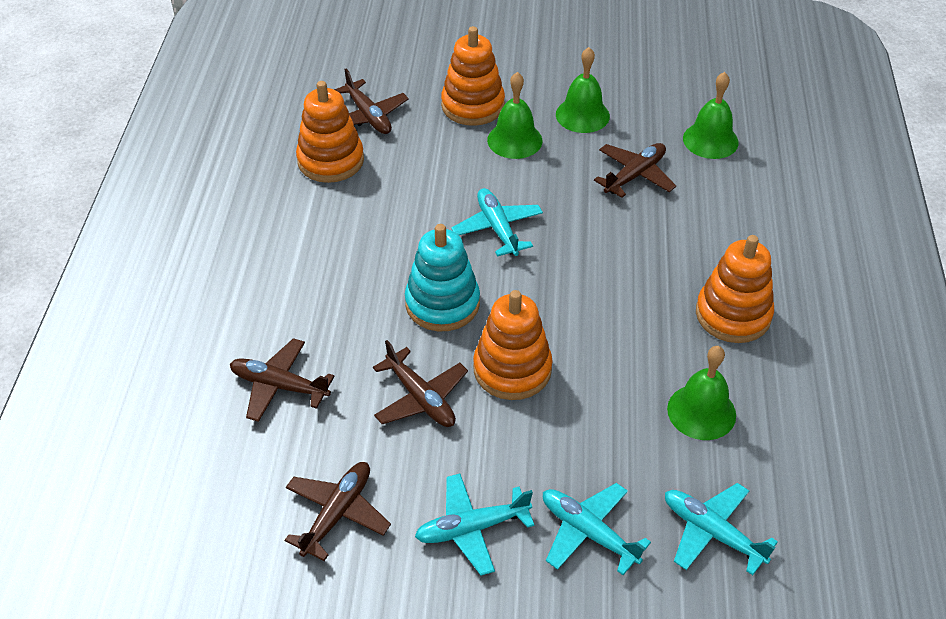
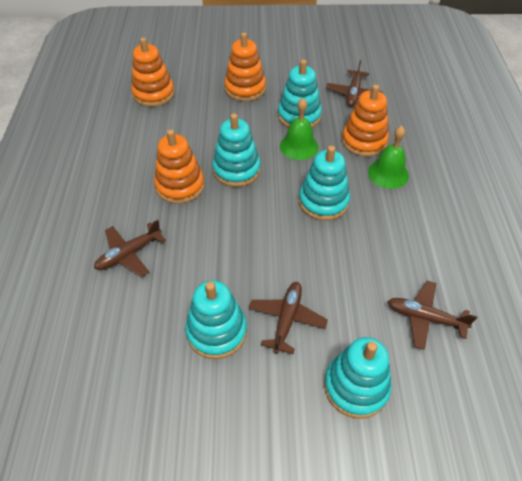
brown plane: [230,338,335,422] [284,462,391,561] [334,69,409,134] [373,340,468,427] [594,143,676,198] = 5 -> [94,220,166,277] [249,282,328,354] [326,60,383,107] [388,281,477,350] = 4
green bell: [487,72,542,159] [556,47,610,133] [667,346,736,440] [683,72,739,159] = 4 -> [280,98,318,160] [368,126,409,189] = 2
turquoise plane: [415,473,535,575] [451,188,543,256] [543,483,651,575] [665,483,778,575] = 4 -> none = 0
turquoise stacking toy: [405,224,480,331] = 1 -> [185,280,247,359] [212,113,261,187] [278,59,322,128] [299,146,350,221] [324,337,392,419] = 5

